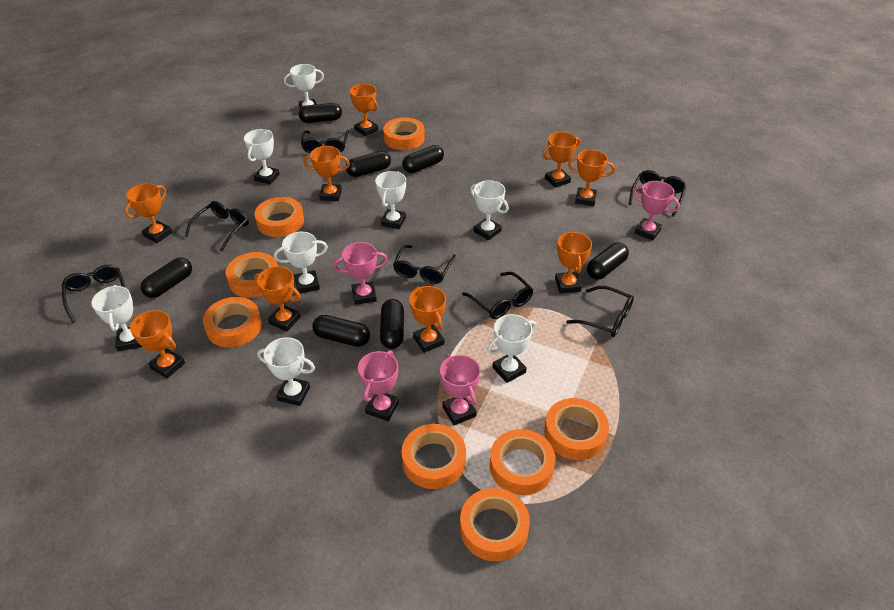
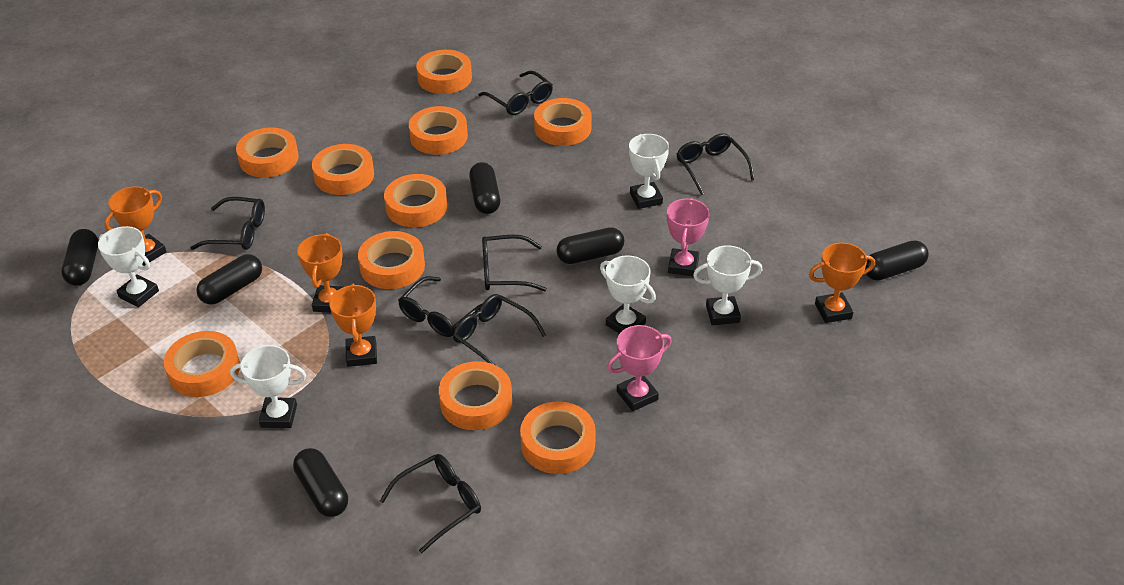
black capsule: [141,257,192,298] [299,103,342,123] [312,315,370,347] [346,151,391,177] [380,299,404,349] [402,145,444,173] [587,242,629,280] = 7 -> [61,229,98,286] [196,254,262,305] [293,448,348,517] [469,162,500,214] [556,227,624,264] [865,240,929,280] = 6
orange tape: [203,297,262,347] [226,252,278,298] [255,197,304,237] [383,117,425,150] [402,424,466,489] [460,488,530,561] [490,429,555,495] [544,398,609,460] = 8 -> [164,331,240,397] [236,127,299,178] [312,144,374,195] [358,231,425,289] [384,174,447,228] [409,106,468,155] [416,50,472,94] [439,361,512,430] [520,401,596,474] [534,98,592,146] = 10
orange trophy: [125,183,173,243] [130,310,185,379] [254,266,301,332] [303,146,350,201] [350,84,378,136] [409,286,446,353] [542,132,581,188] [555,231,592,293] [568,150,615,206] = 9 -> [104,186,167,266] [297,233,344,313] [329,284,377,367] [809,242,875,323] = 4
pink trophy: [333,242,388,305] [358,350,399,421] [440,355,481,425] [633,181,680,241] = 4 -> [607,325,672,411] [667,198,710,277] = 2
white trophy: [91,285,142,351] [244,129,280,185] [257,337,315,406] [274,232,328,294] [284,64,324,109] [375,171,406,229] [470,180,509,240] [487,314,536,383] = 8 -> [98,226,159,307] [230,345,306,428] [600,255,656,334] [629,134,669,209] [693,245,762,325] = 5

